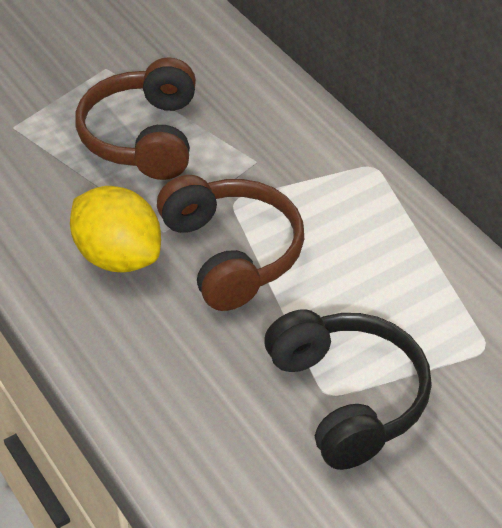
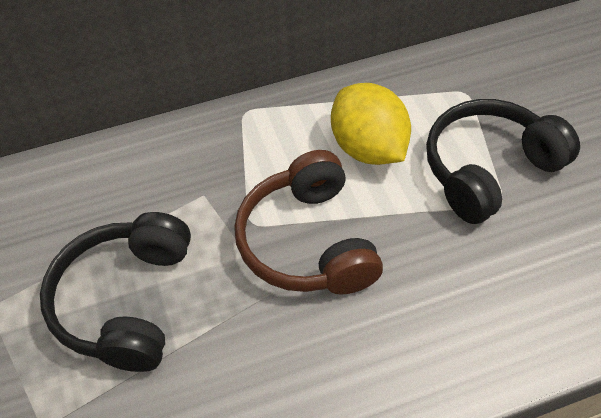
black headphones: [264,309,432,470] = 1 -> [40,212,191,372] [426,99,580,224] = 2
brown headphones: [75,57,196,180] [157,175,304,311] = 2 -> [234,150,383,294] = 1

